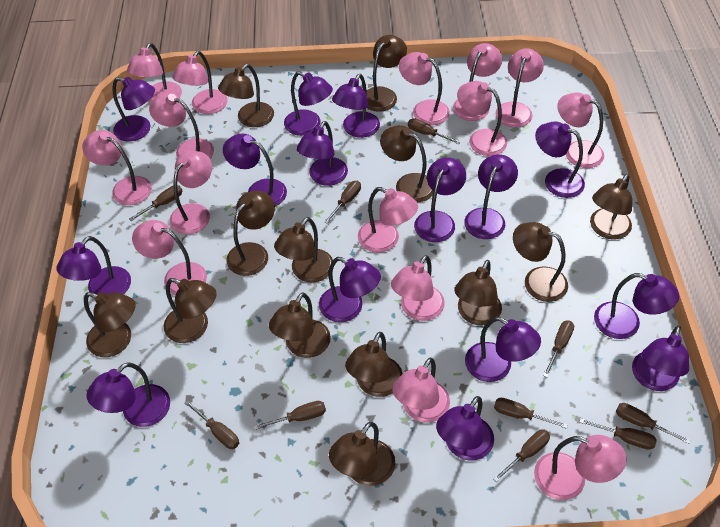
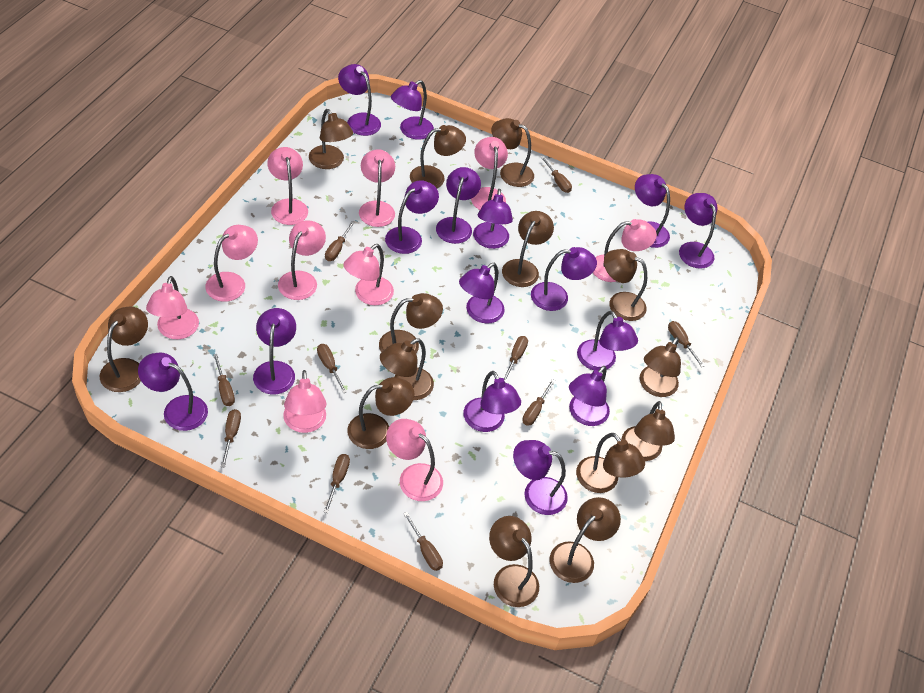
brown lamp: [84,292,136,357] [164,278,217,343] [218,64,274,127] [227,191,275,276] [269,293,331,358] [274,217,333,282] [329,422,395,486] [345,332,403,397] [367,35,407,112] [380,125,434,202] [454,260,502,325] [513,222,568,302] [590,174,632,239] = 13 -> [100,307,148,392] [309,109,353,169] [347,377,414,449] [379,293,443,353] [380,338,434,400] [410,125,466,188] [489,516,539,607] [491,118,534,187] [502,211,554,287] [549,497,621,583] [576,433,645,493] [604,249,647,321] [622,401,675,461] [640,337,681,397] = 14
pink lamp: [82,130,152,205] [127,43,182,103] [132,220,207,295] [149,93,214,159] [170,151,212,235] [172,51,228,114] [358,187,418,253] [391,255,445,321] [392,358,450,423] [399,52,450,125] [453,43,502,121] [457,81,507,156] [495,48,544,128] [534,435,627,500] [557,92,604,168] = 15 -> [146,276,199,339] [205,225,258,302] [267,147,308,225] [278,220,326,300] [283,370,326,433] [343,244,394,305] [359,149,395,227] [386,419,443,501] [471,137,508,210] [593,219,657,282] = 10

